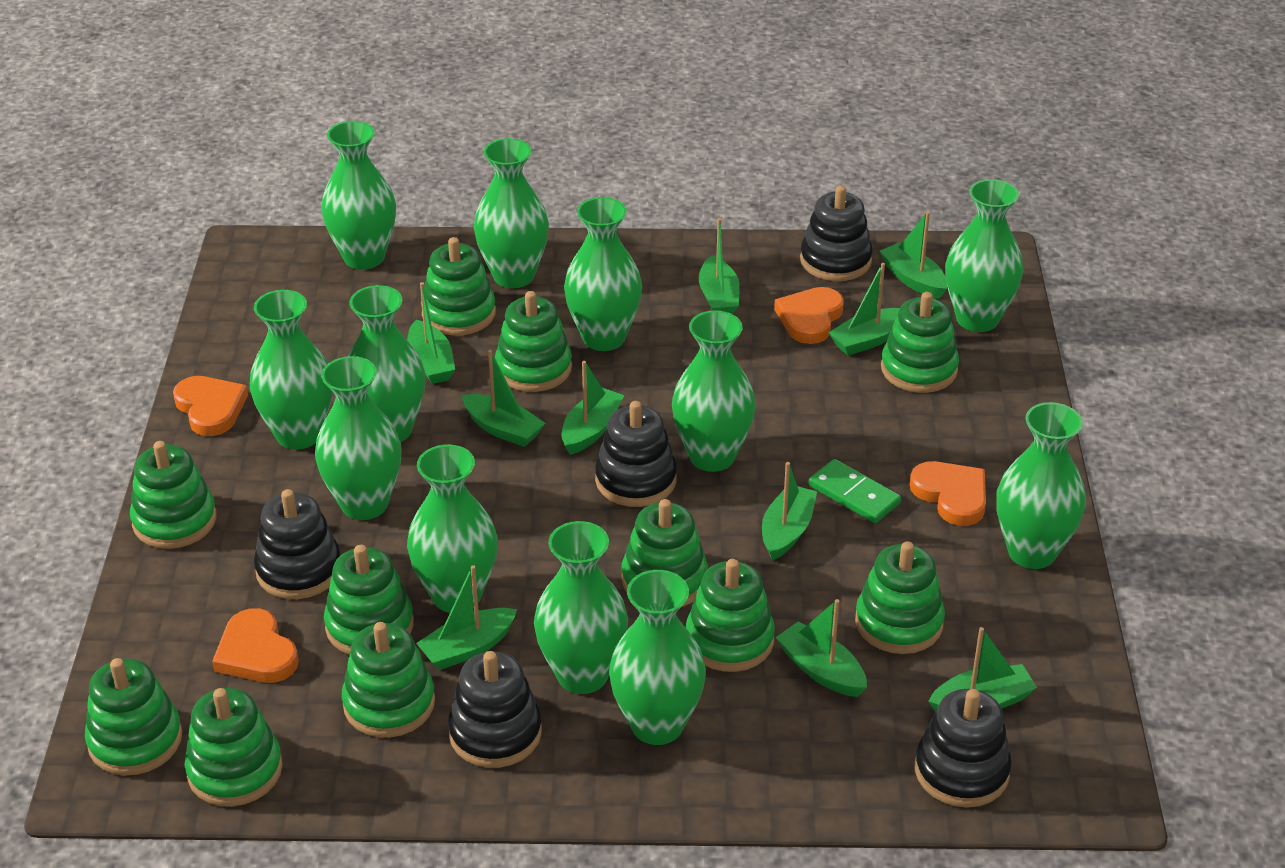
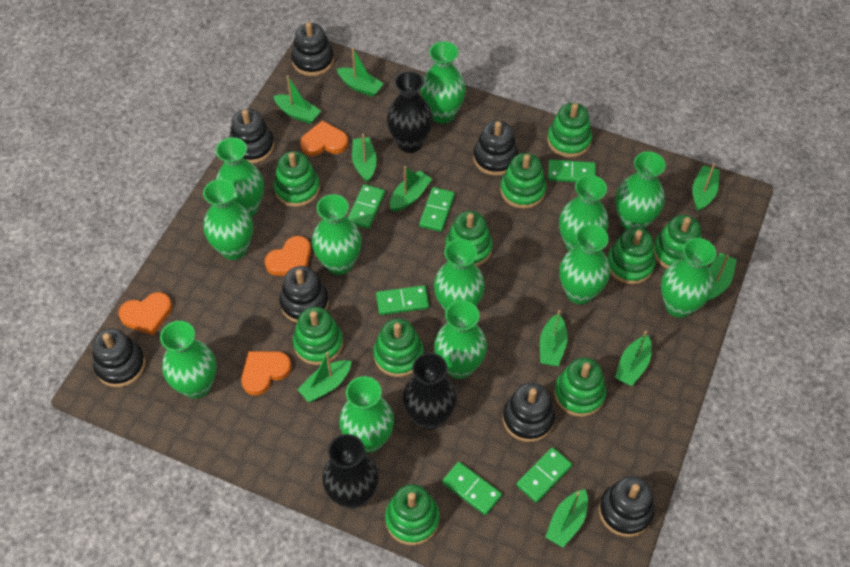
black stacking toy: [254,489,340,599] [448,651,542,768] [595,401,677,507] [800,185,873,281] [915,689,1012,808] = 5 -> [92,328,146,387] [230,109,274,164] [279,266,329,323] [291,22,334,76] [473,120,518,176] [503,383,555,442] [599,476,655,537] = 7
black vase: none = 0 -> [322,434,379,509] [387,71,433,153] [403,353,457,430] = 3
green domino: [809,459,901,523] = 1 -> [348,184,385,229] [376,285,429,315] [419,187,455,232] [442,462,502,515] [516,447,572,503] [548,160,596,182] = 6
green stacking toy: [85,658,182,776] [130,441,216,549] [184,688,283,807] [324,545,414,655] [342,622,435,738] [421,237,496,336] [495,291,572,392] [621,499,708,607] [686,559,775,672] [855,542,945,654] [881,292,959,393] = 11 -> [274,151,320,207] [293,307,343,365] [373,318,423,377] [385,484,440,545] [445,211,493,266] [500,153,546,209] [547,103,592,158] [554,357,606,417] [607,227,655,285] [654,215,701,269] = 10

